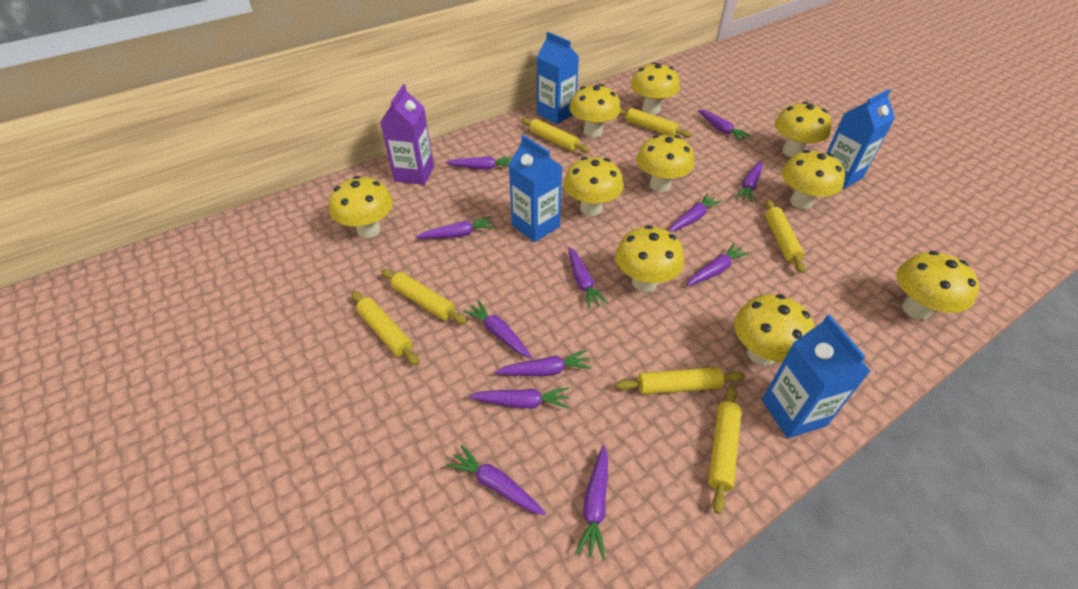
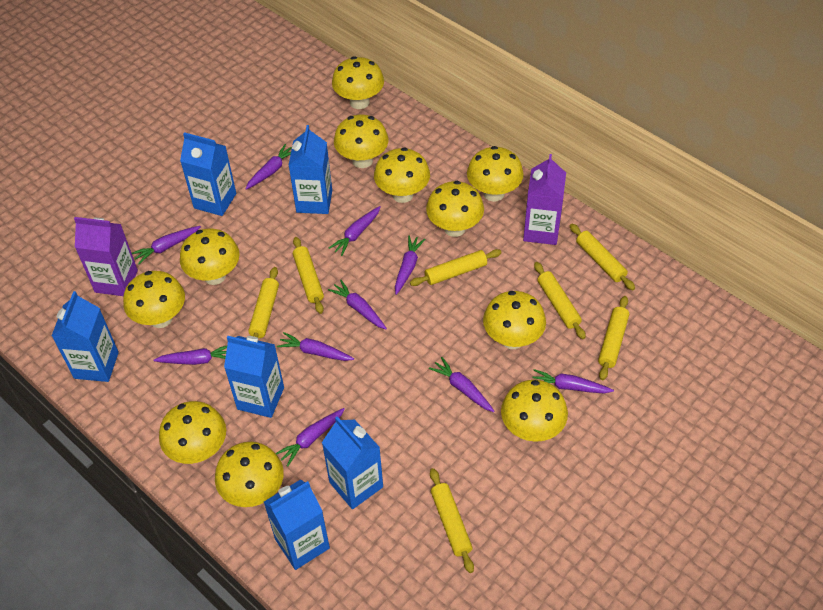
blue carton: [509,135,563,242] [537,32,579,124] [762,314,871,438] [826,89,895,189] = 4 -> [52,291,119,382] [180,132,236,216] [224,336,284,418] [264,479,330,570] [288,125,332,214] [322,416,383,509] = 6
purple carrot: [416,216,495,239] [446,156,513,170] [446,445,546,515] [463,300,532,358] [469,387,570,409] [494,350,592,376] [568,247,608,308] [576,445,608,560] [669,193,722,232] [687,243,749,286] [698,110,751,141] [735,160,763,202] = 12 -> [132,226,201,265] [153,346,227,365] [245,144,292,190] [275,408,345,467] [277,332,354,361] [328,280,387,329] [329,206,381,256] [395,235,425,295] [429,357,494,412] [532,369,614,393] = 10
purple carton: [380,84,434,185] = 1 -> [74,217,138,296] [523,154,566,245] = 2
yellow mushroom: [329,176,393,238] [563,157,623,216] [569,84,621,138] [615,225,684,292] [631,62,680,114] [636,135,694,192] [734,294,815,366] [774,102,831,157] [781,150,845,209] [896,251,979,320] = 10 -> [123,271,185,328] [159,401,226,464] [180,229,240,285] [215,442,284,507] [332,56,384,109] [334,115,388,168] [374,147,430,203] [426,181,484,237] [467,146,524,202] [483,291,546,349] [501,380,568,442] = 11

